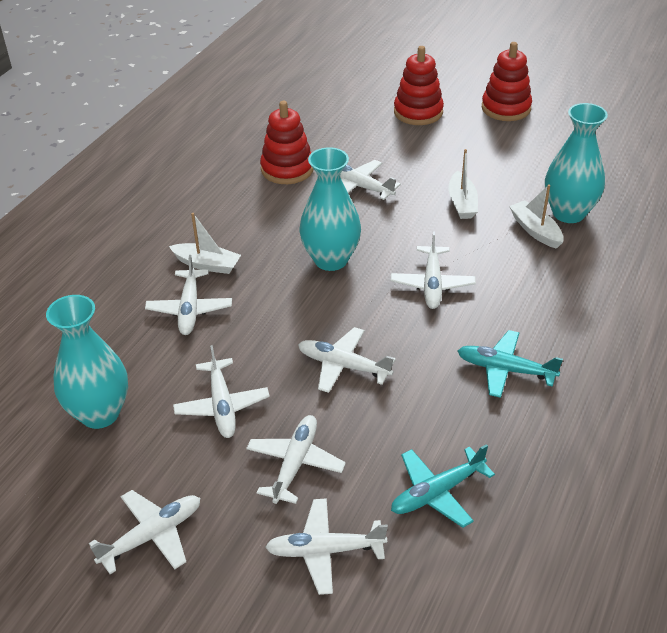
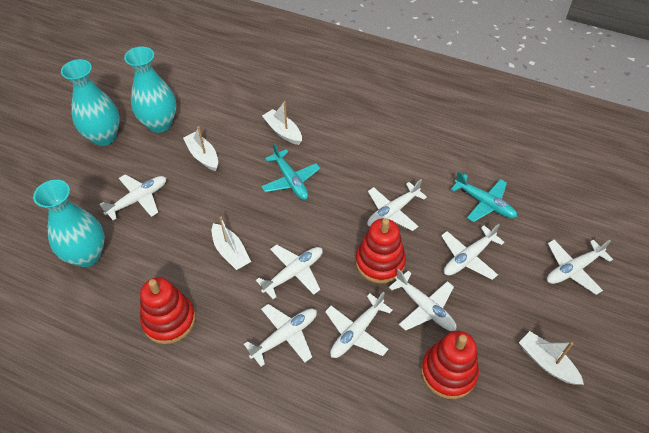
white boat: [169,213,241,274] [448,149,478,219] [509,184,564,249] = 3 -> [183,126,218,171] [212,217,251,270] [262,101,302,145] [519,331,584,385] = 4

